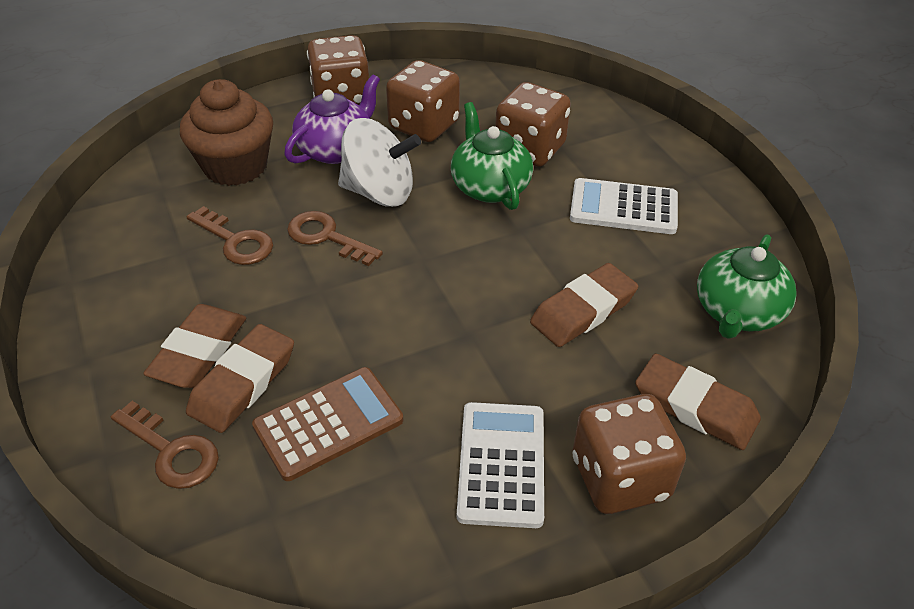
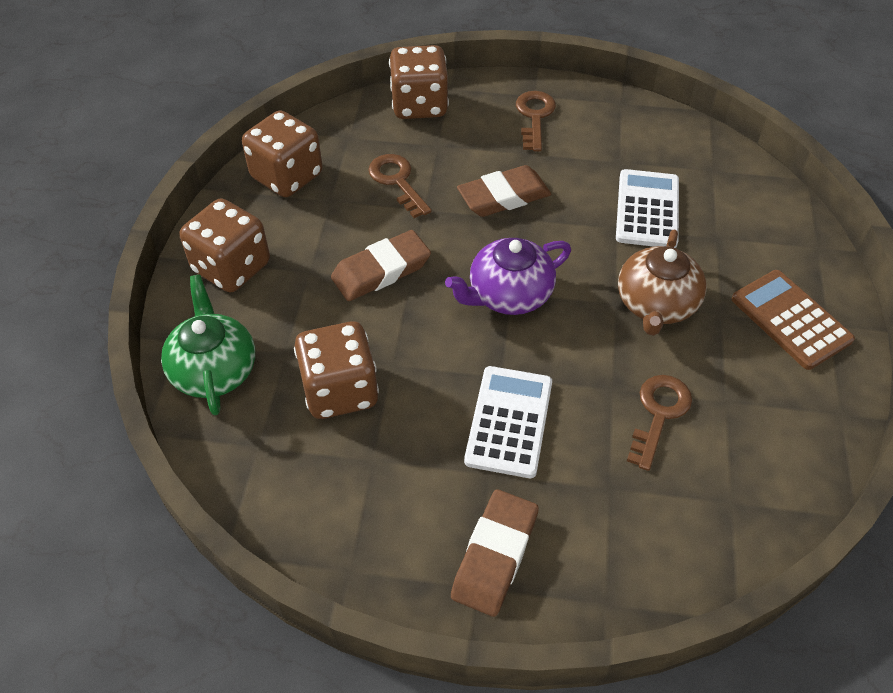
brown cupcake: [180,79,273,186] = 1 -> none = 0
brown eraser: [143,304,246,388] [186,324,294,433] [530,263,638,347] [635,354,761,450] = 4 -> [331,230,431,301] [451,490,539,617] [457,165,551,217] = 3
brown teapot: none = 0 -> [618,230,706,336] = 1
green teapot: [451,102,533,210] [697,234,797,339] = 2 -> [161,275,255,415] = 1
white spinning top: [338,118,421,207] = 1 -> none = 0

